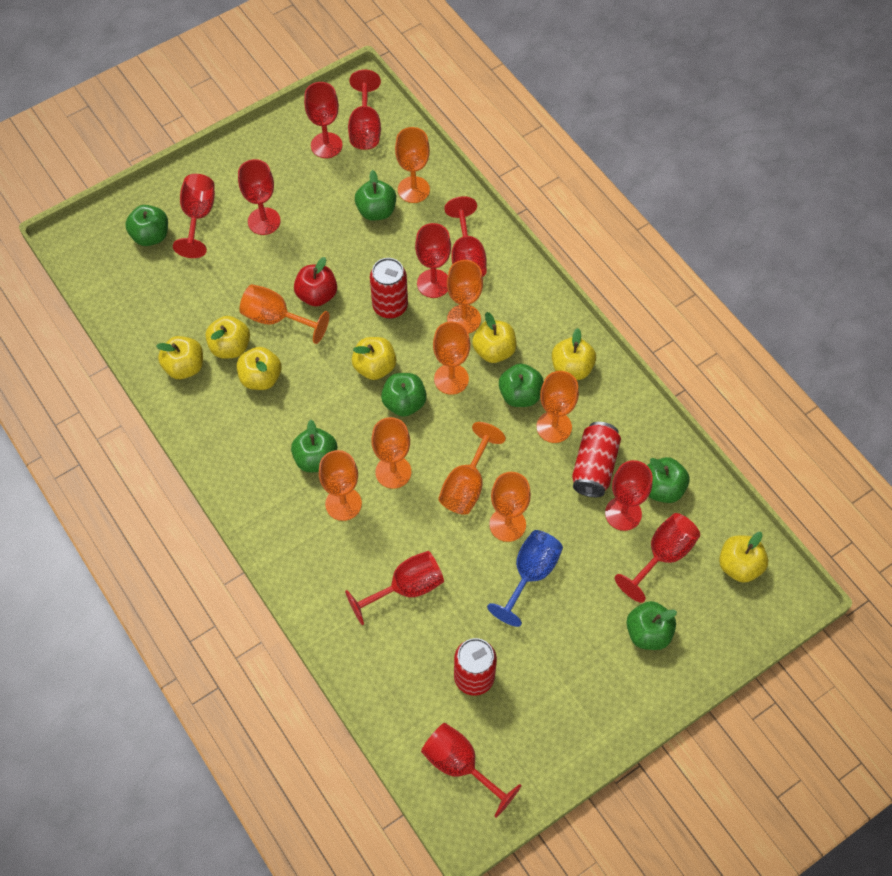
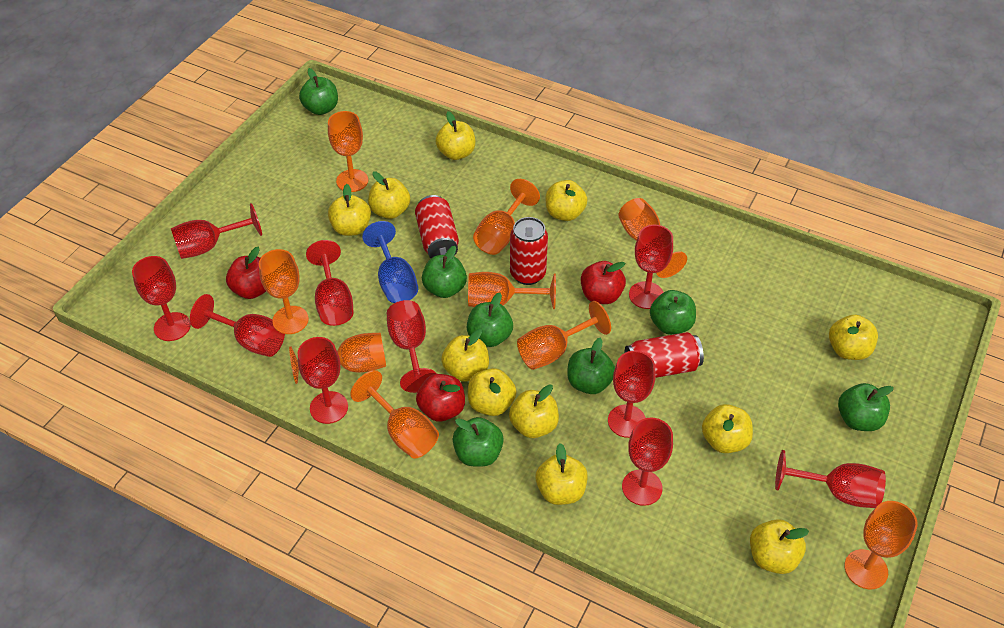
red apple: [294,257,337,306] = 1 -> [226,247,266,299] [416,374,465,422] [581,261,626,304] = 3
yellow apple: [156,336,203,379] [205,316,250,359] [237,347,282,390] [352,337,396,380] [472,312,516,363] [552,328,596,380] [719,532,768,583] = 7 -> [328,184,371,236] [368,171,410,219] [436,111,475,160] [441,329,489,382] [468,368,516,416] [509,385,559,438] [536,443,588,505] [546,180,587,221] [702,404,753,453] [750,519,809,574] [829,315,878,360] = 11

